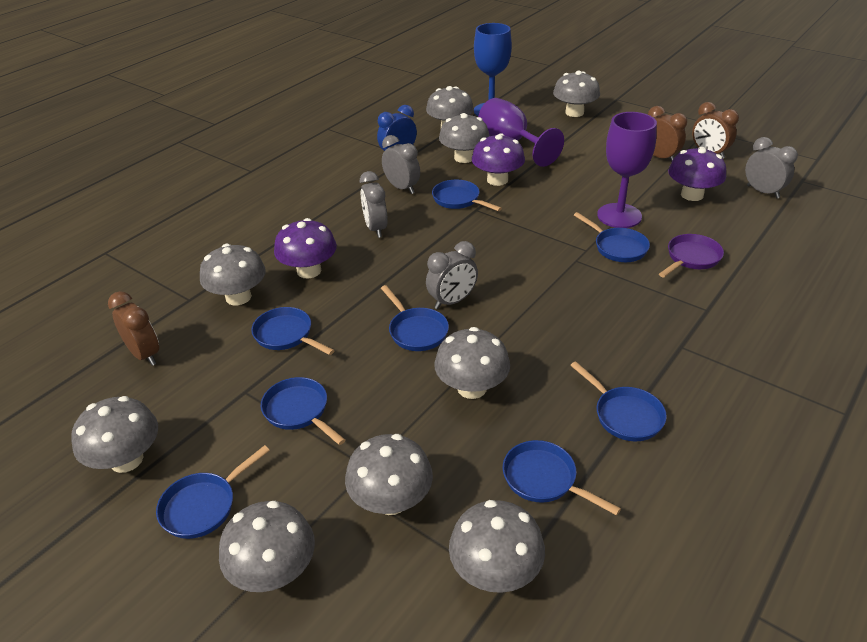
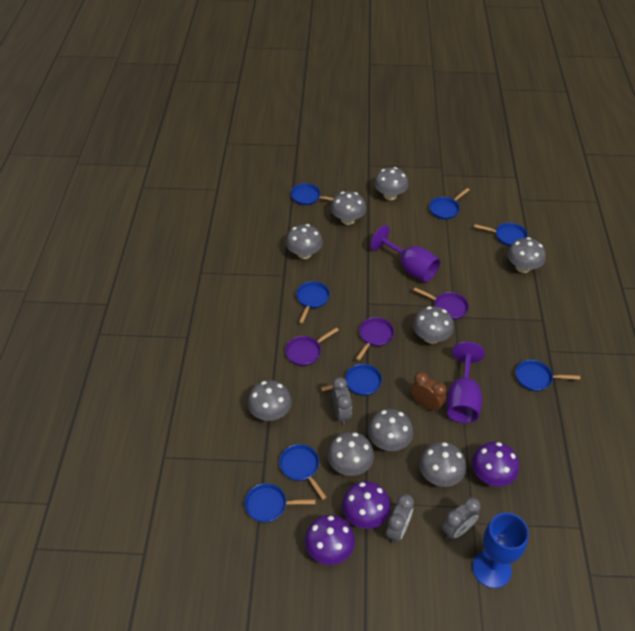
blue clock: [377,105,417,151] = 1 -> none = 0
brown clock: [108,291,159,366] [648,106,687,162] [692,102,739,159] = 3 -> [411,372,447,412] = 1
grey clock: [360,171,388,238] [382,135,420,194] [426,241,478,309] [745,137,798,199] = 4 -> [332,377,352,425] [386,494,414,543] [442,497,481,539] = 3
purple pan: [659,234,724,277] = 1 -> [285,327,339,366] [356,317,394,360] [414,287,469,320] = 3

